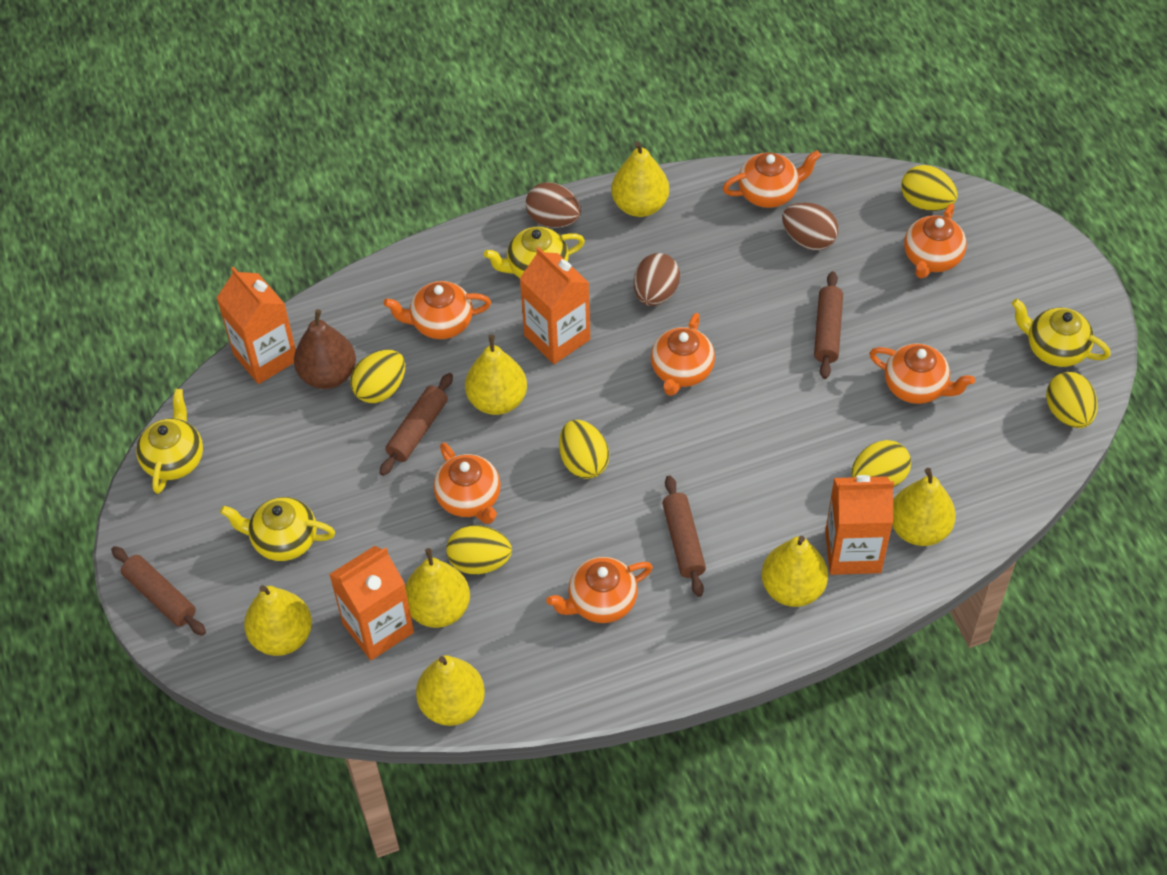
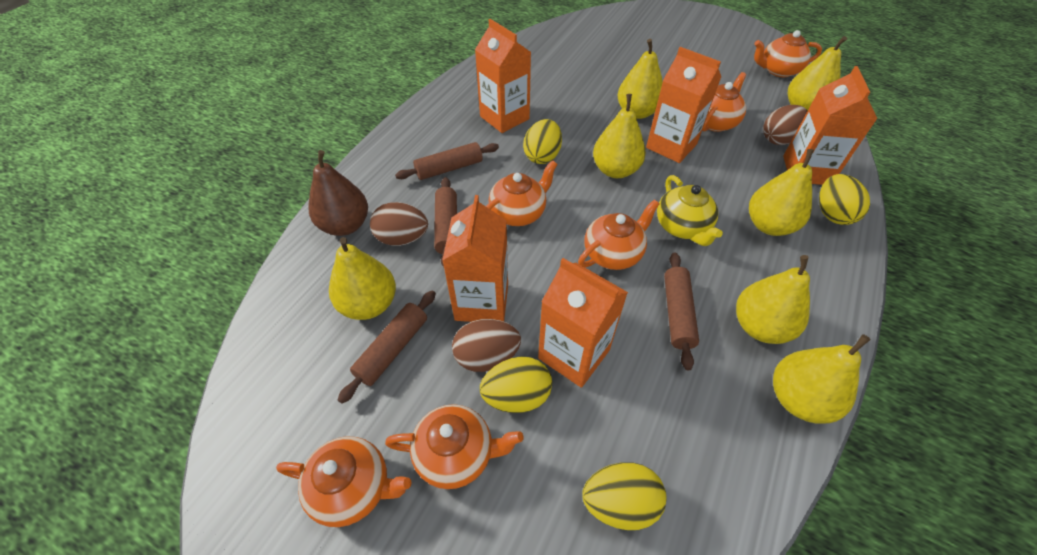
orange carton: [216,267,296,384] [329,546,414,660] [520,247,590,364] [825,475,894,575] = 4 -> [442,195,508,322] [475,19,531,133] [538,258,628,388] [646,47,721,163] [783,66,877,185] = 5
orange teapot: [383,281,491,339] [434,442,501,524] [546,557,653,623] [651,313,715,396] [723,150,821,208] [869,343,975,404] [904,204,967,279] = 7 -> [276,436,412,527] [385,404,523,489] [486,160,558,226] [578,200,659,270] [702,72,746,132] [754,30,822,77] = 6
yellow egg: [350,350,405,403] [446,525,512,574] [559,420,609,479] [851,440,911,487] [901,165,958,211] [1046,372,1098,428] = 6 -> [480,356,552,413] [523,119,562,164] [582,463,666,530] [819,174,870,225] = 4
yellow teapot: [136,389,203,494] [220,497,335,561] [484,227,585,278] [1012,299,1111,367] = 4 -> [657,175,723,246] = 1

